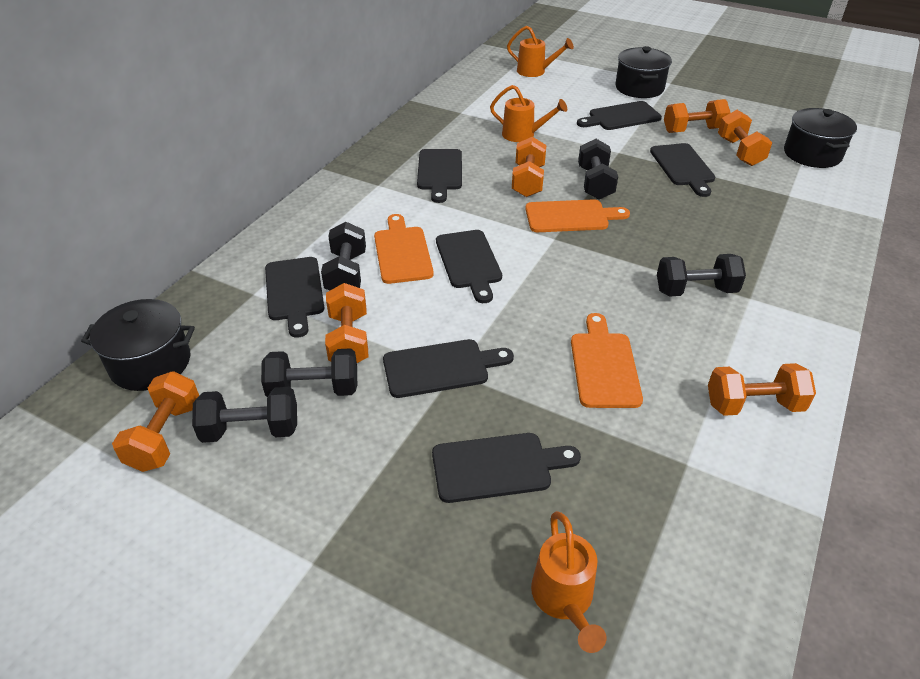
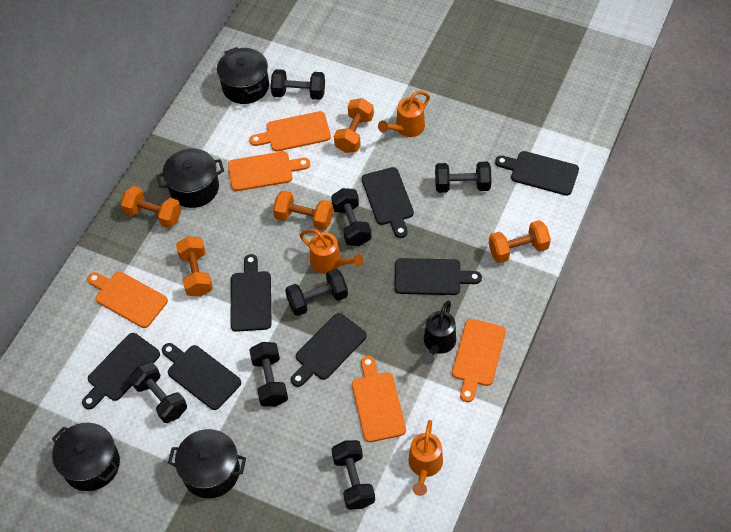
black dumbbell: [192,387,297,443] [261,348,357,397] [321,222,366,291] [578,139,618,200] [657,254,746,297] = 5 -> [129,362,187,423] [249,342,288,407] [271,69,325,100] [285,269,348,316] [331,188,372,246] [331,440,375,510] [435,162,491,193] = 7
black pot: [81,299,195,391] [615,46,672,98] [784,108,857,168] = 3 -> [52,423,120,491] [157,148,224,208] [168,429,246,498] [217,47,269,104] = 4
black watering can: none = 0 -> [421,300,456,365] = 1
orange cutting board: [374,214,434,284] [525,199,630,232] [571,313,643,408] = 3 -> [87,272,168,328] [228,151,310,191] [250,111,331,152] [352,356,406,442] [452,319,506,402] = 5
orange dumbbell: [112,371,199,472] [325,283,369,363] [512,137,546,197] [664,99,731,133] [708,363,816,416] [718,110,772,166] = 6 -> [121,186,181,228] [176,236,213,297] [273,190,333,231] [334,98,374,153] [489,220,551,263] = 5

